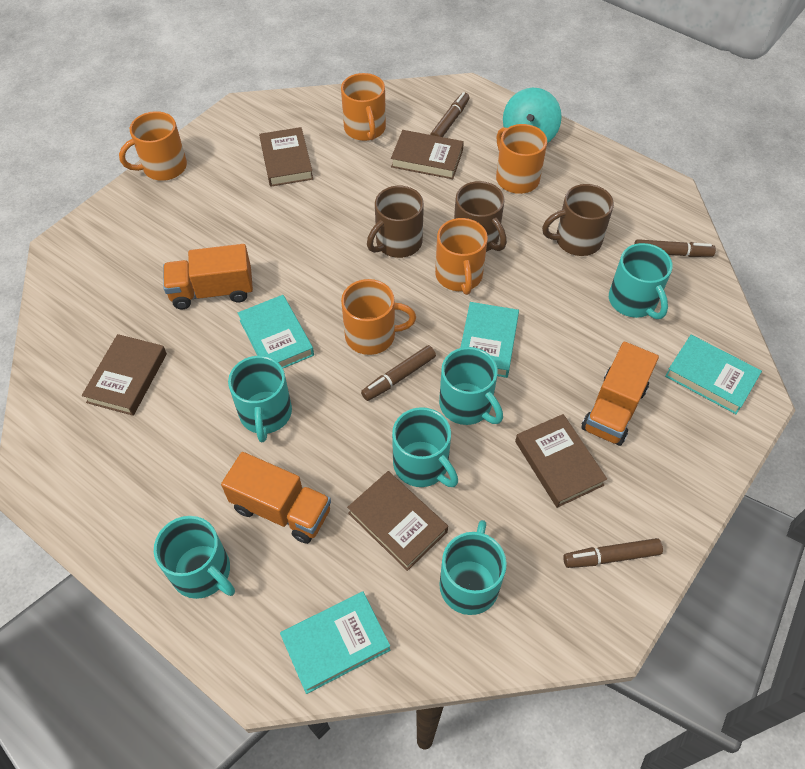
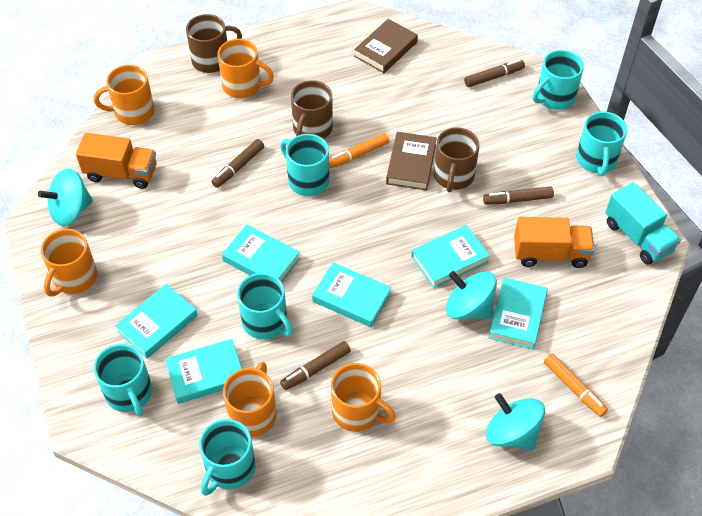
brown book: [82,334,167,416] [259,127,313,187] [347,471,448,571] [391,130,464,179] [515,414,607,508] = 5 -> [354,19,418,73] [386,132,437,191] = 2
orange marker: none = 0 -> [329,133,389,168] [544,354,608,417] = 2
orange truck: [163,244,253,309] [221,452,331,544] [581,342,659,446] = 3 -> [76,133,157,189] [514,217,595,268] = 2
turquoise book: [238,295,314,368] [280,591,390,694] [460,302,519,378] [665,335,762,414] = 4 -> [115,284,198,359] [165,339,242,404] [222,224,300,282] [312,262,392,327] [411,225,490,288] [489,278,548,350] = 6
turquoise spinning top: [503,88,562,143] = 1 -> [38,168,93,226] [446,271,497,319] [486,393,545,450] = 3
turquoise truck: none = 0 -> [605,182,681,265] = 1

